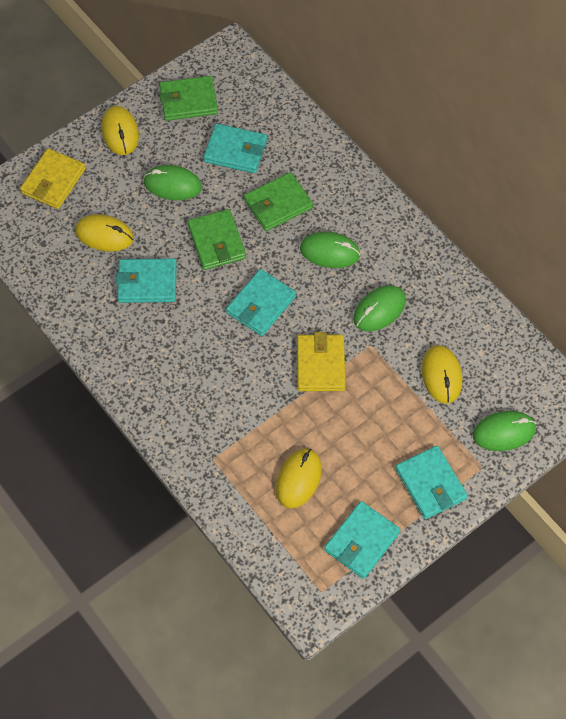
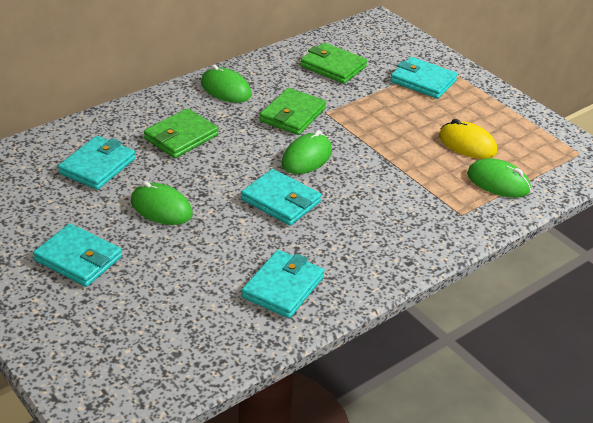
yellow mouse: [75,214,134,251] [101,106,139,155] [276,448,322,508] [421,345,462,404] = 4 -> [439,119,497,159] = 1
yellow wallet: [20,148,86,209] [297,332,346,391] = 2 -> none = 0

